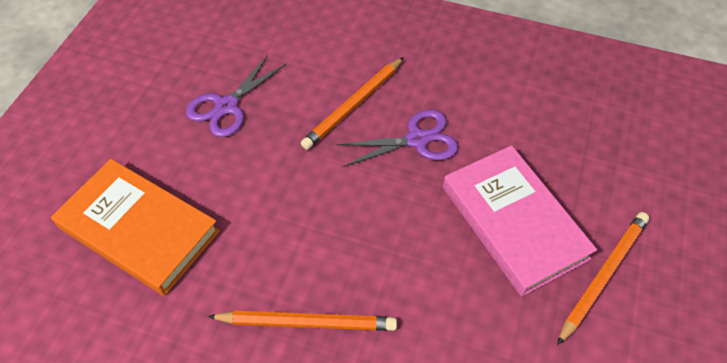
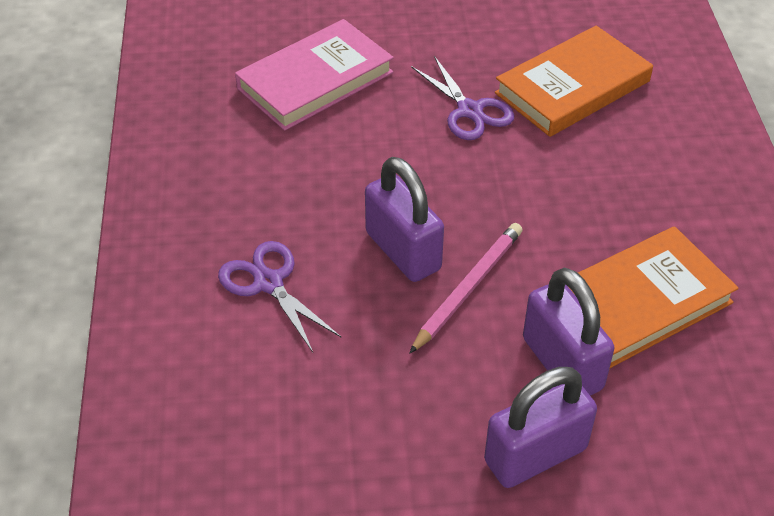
orange book: [51,159,220,296] = 1 -> [495,26,653,137] [570,226,739,369] = 2
orange pencil: [208,311,397,331] [301,57,404,150] [557,212,649,345] = 3 -> none = 0
pink pencil: none = 0 -> [409,223,522,354] = 1
purple padlock: none = 0 -> [365,157,444,282] [484,367,597,488] [523,267,614,396] = 3

